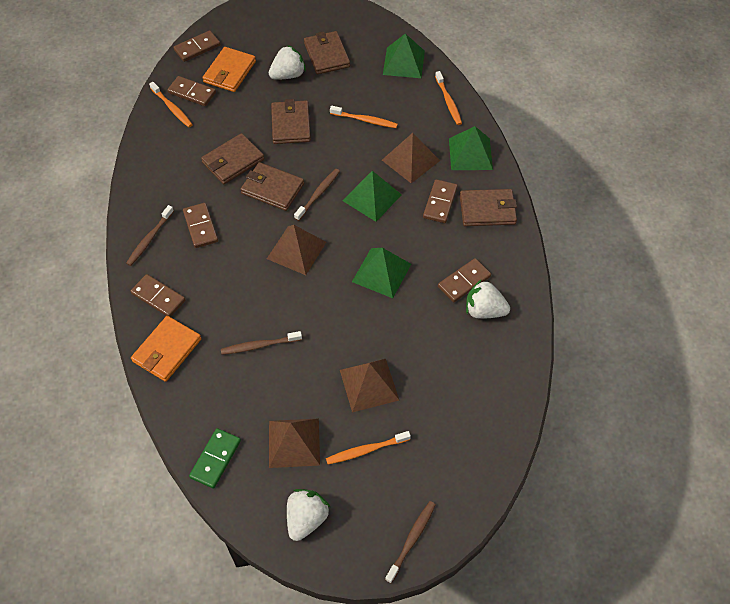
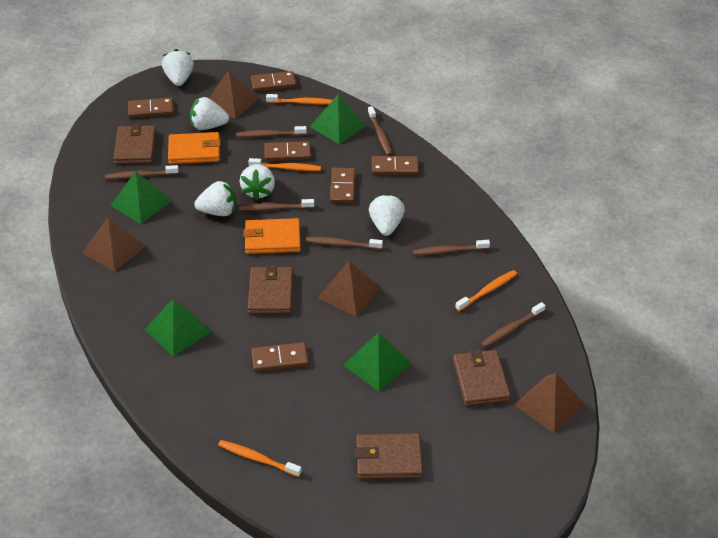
brown toothbrush: [126,205,174,266] [221,331,302,355] [294,169,340,221] [385,501,436,583] = 4 -> [105,165,179,180] [236,126,307,137] [239,199,314,211] [306,237,383,250] [368,106,392,156] [413,240,490,255] [480,302,546,348] = 7
brown wallet: [201,133,264,184] [241,162,304,211] [271,99,311,144] [304,31,350,74] [460,189,517,226] = 5 -> [113,124,156,164] [248,264,293,314] [355,433,423,479] [453,349,511,406] = 4
green domino: [189,428,241,489] = 1 -> none = 0
white strawberry: [269,45,306,79] [287,489,330,541] [466,279,510,319] = 3 -> [162,49,194,86] [190,97,229,130] [194,181,236,216] [240,164,275,201] [369,194,405,236] = 5

